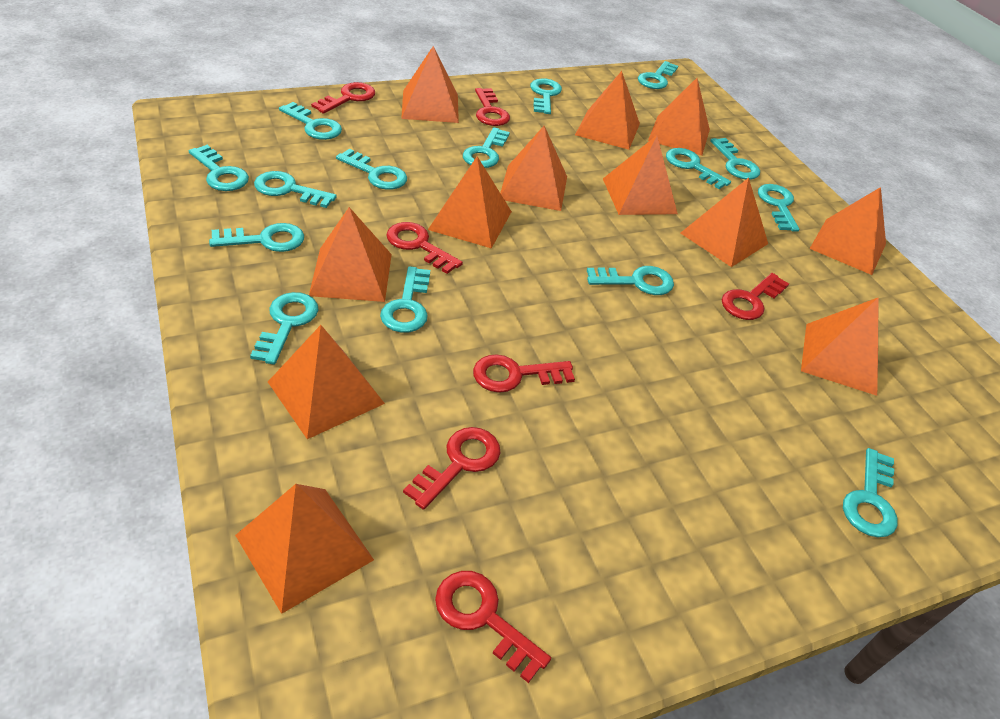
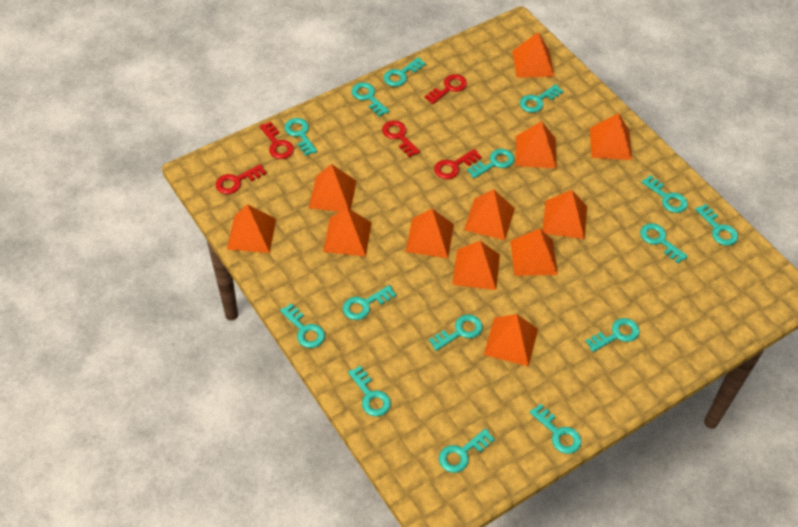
red key: [311,82,375,114] [386,222,463,274] [403,427,500,510] [435,571,551,683] [473,354,575,393] [475,88,510,126] [722,273,789,320] = 7 -> [216,164,266,194] [260,122,294,159] [382,120,420,157] [425,74,467,104] [434,149,482,179] = 5

